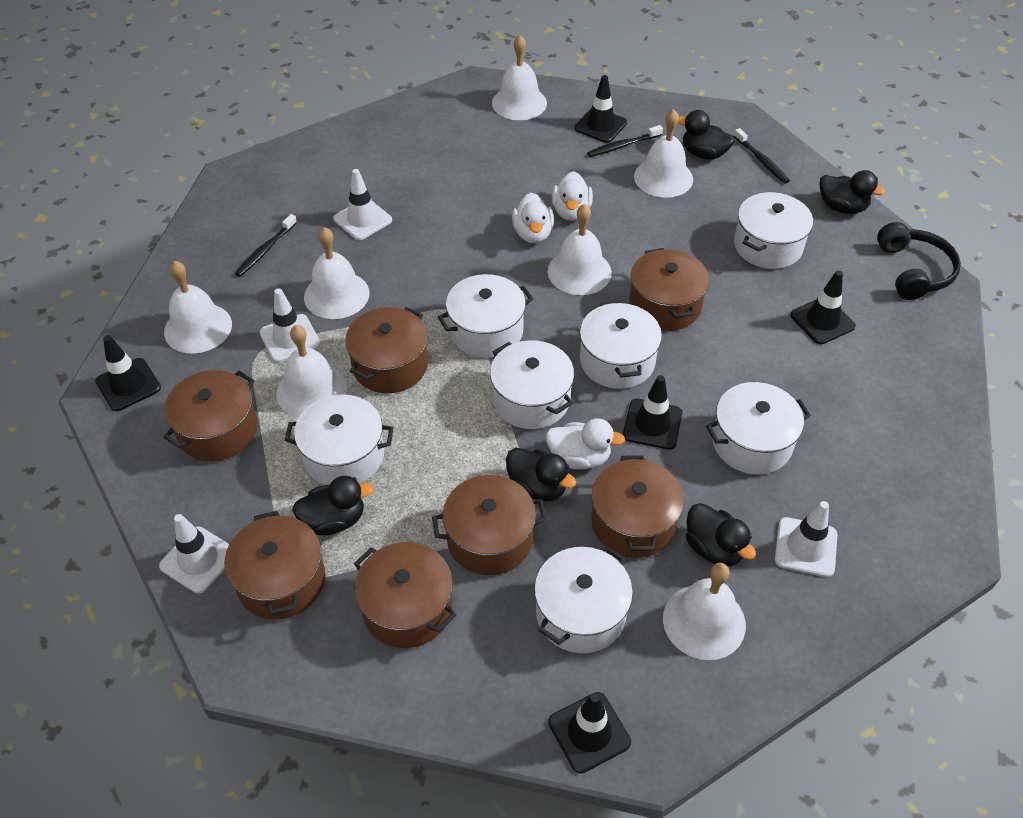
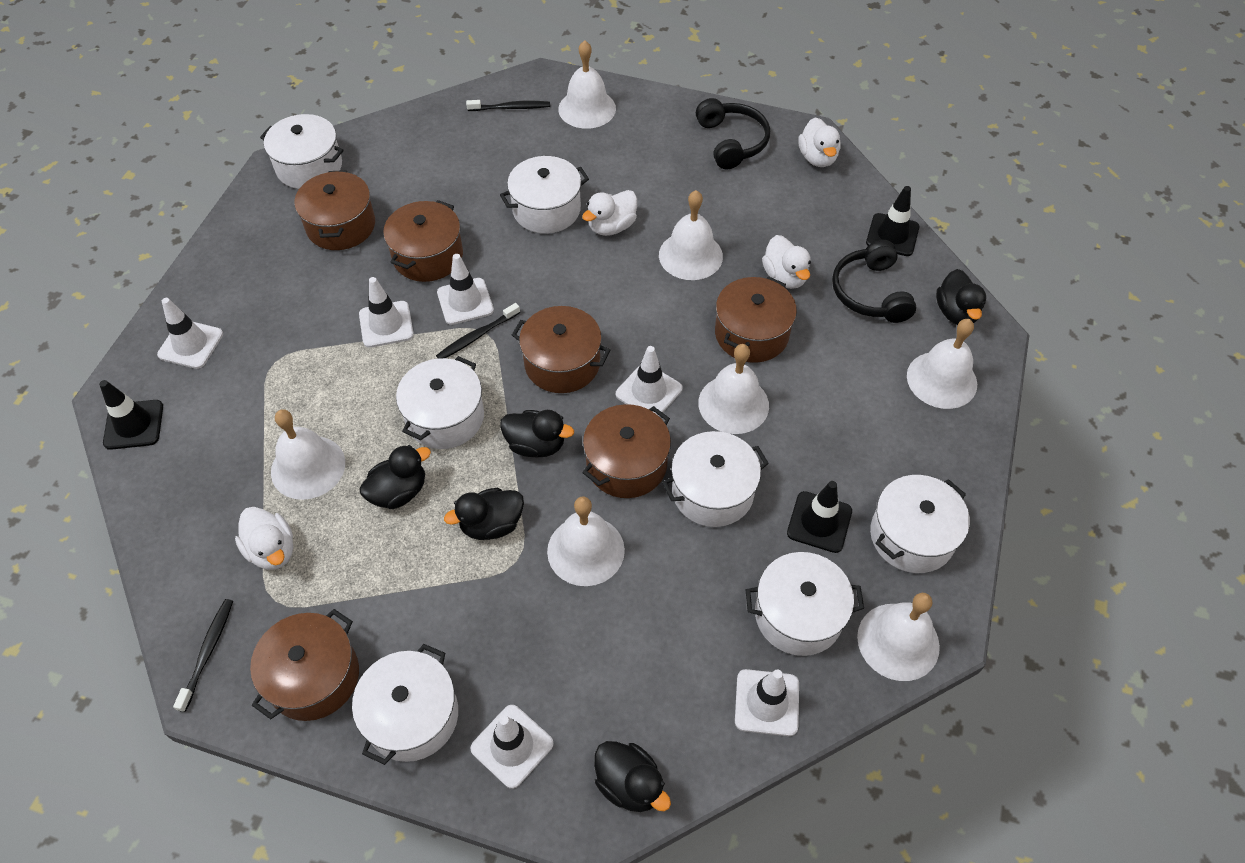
black headphones: [877,222,961,300] = 1 -> [696,98,770,170] [832,240,916,323] = 2
black traffic cone: [95,335,161,411] [548,692,631,773] [574,75,627,143] [623,375,682,450] [790,270,856,344] = 5 -> [99,380,163,450] [787,481,852,553] [866,186,919,256] = 3
brown pot: [163,370,258,462] [224,511,325,619] [345,307,428,393] [354,542,456,648] [432,475,547,575] [591,455,684,558] [629,248,709,331] = 7 -> [250,609,359,721] [295,170,375,250] [383,200,463,282] [512,306,611,393] [582,404,671,498] [715,276,797,363] = 6
white duck: [512,193,554,243] [546,418,625,469] [552,171,593,221] = 3 -> [235,507,293,570] [582,190,637,236] [762,235,811,289] [798,117,841,167] = 4
white traffic cone: [159,514,229,594] [259,288,321,363] [333,169,392,240] [775,501,838,577] = 4 -> [157,298,223,369] [359,277,414,348] [437,254,494,325] [470,705,554,789] [616,346,683,417] [735,669,799,736] = 6

